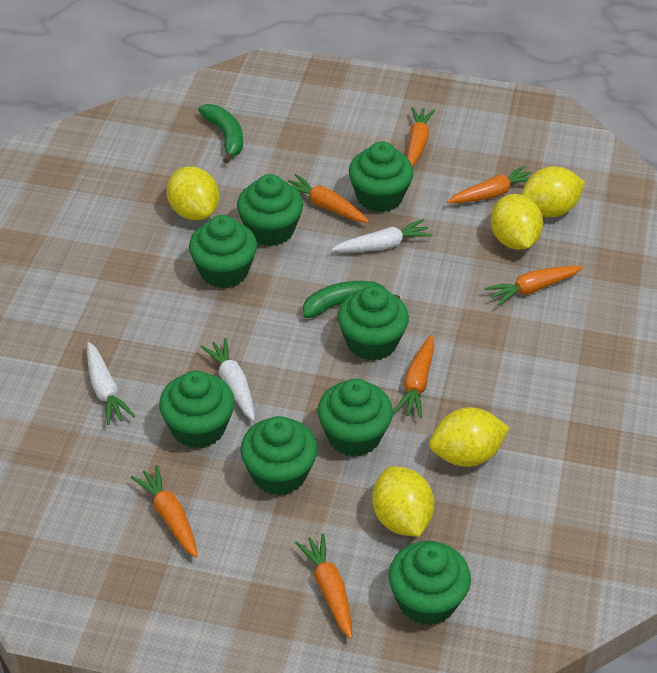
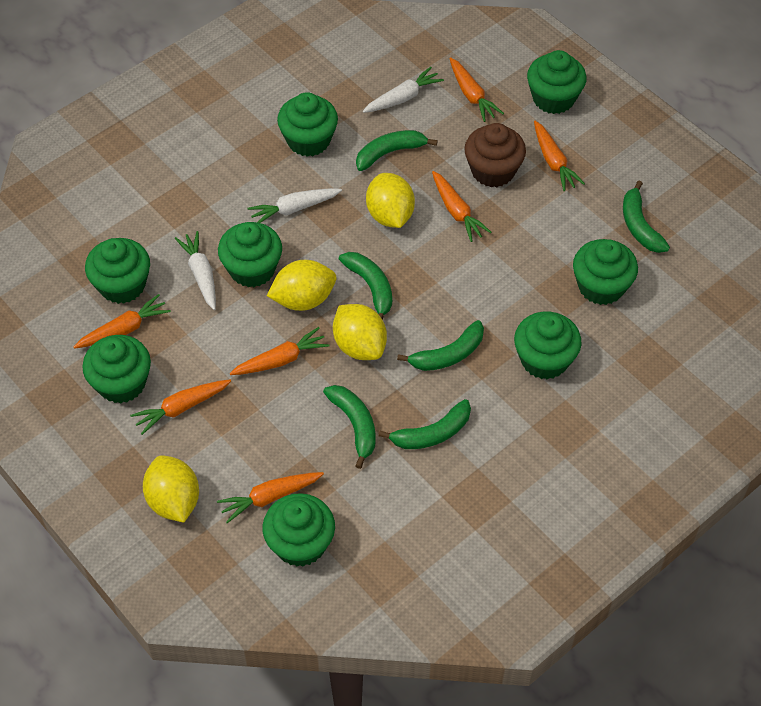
brown cupcake: none = 0 -> [464,123,526,187] = 1
green banana: [198,104,243,163] [303,281,400,318] = 2 -> [323,385,376,469] [339,252,392,320] [356,130,438,171] [378,399,471,449] [397,320,484,371] [623,181,670,253] = 6
yellow lemon: [167,166,219,220] [372,466,434,537] [429,407,509,467] [491,194,543,250] [521,166,585,217] = 5 -> [143,455,199,523] [267,260,337,311] [333,304,387,360] [366,173,415,228] = 4

